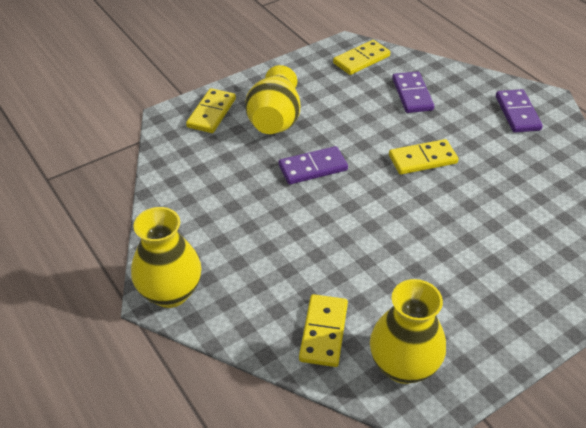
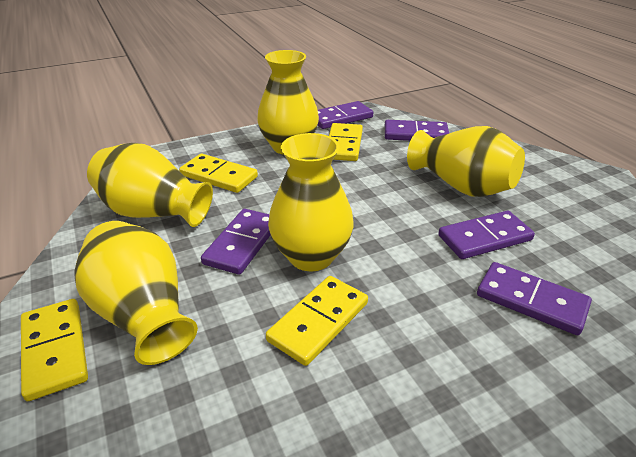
purple domino: [279,146,348,184] [392,71,434,113] [496,89,543,132] = 3 -> [201,209,270,275] [318,101,373,129] [385,120,449,141] [438,211,535,259] [477,262,592,335] = 5
yellow vase: [131,207,201,308] [245,65,300,134] [370,279,446,384] = 3 -> [75,221,198,365] [87,143,213,227] [257,50,319,155] [268,133,354,271] [407,126,525,197] = 5

